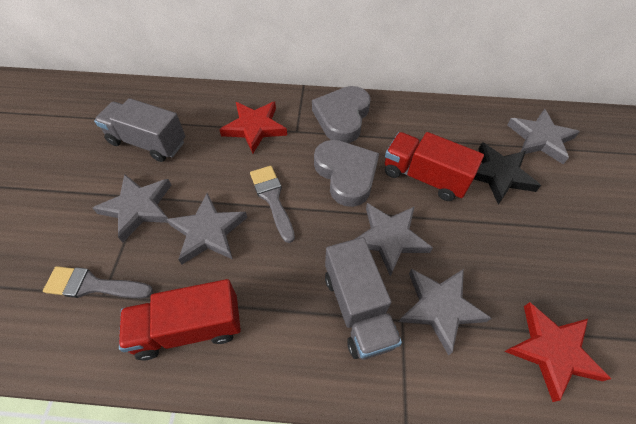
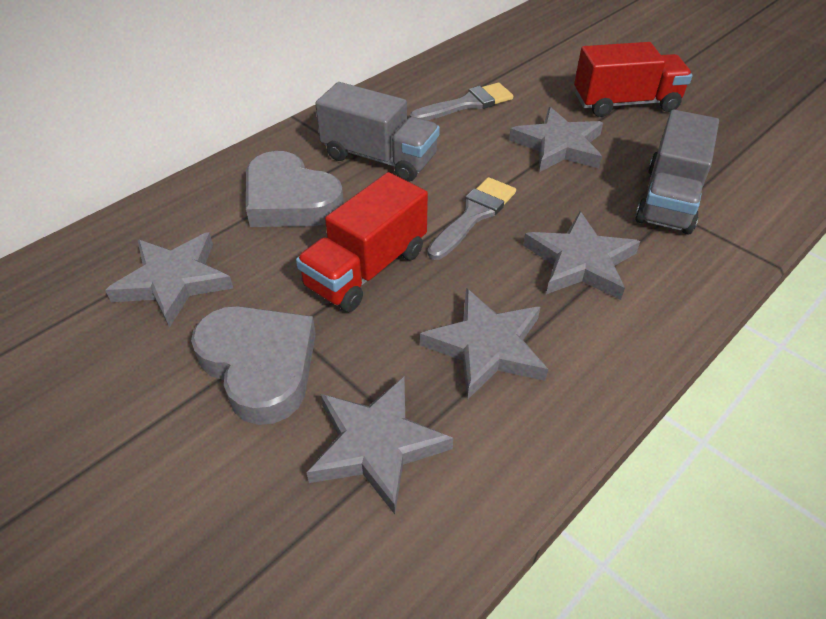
black star: [474,142,541,204] = 1 -> none = 0
red star: [219,102,287,154] [504,302,611,402] = 2 -> none = 0

